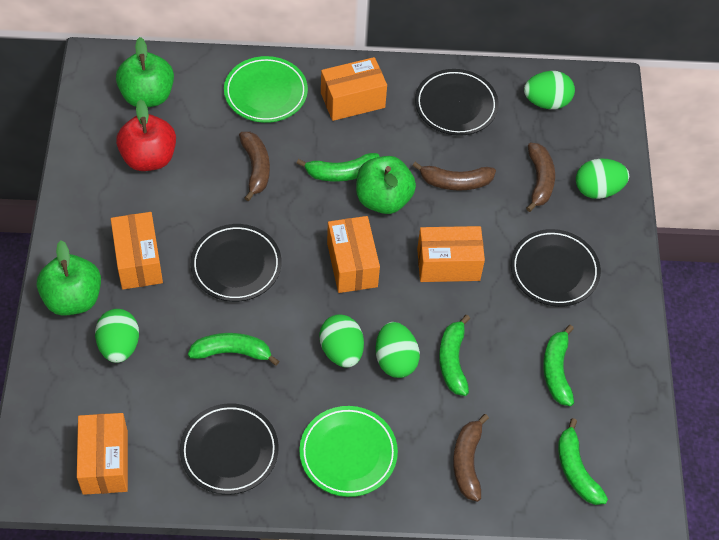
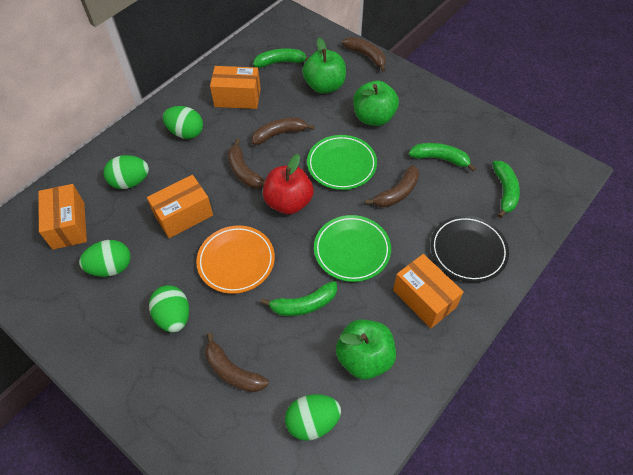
black plate: [180,403,279,495] [190,224,281,302] [415,69,499,136] [511,229,601,307] = 4 -> [431,215,509,282] = 1
brown banana: [239,132,270,201] [412,162,496,191] [453,414,489,502] [526,143,555,212] = 4 -> [205,332,269,392] [228,139,265,189] [252,117,315,145] [342,37,386,72] [365,165,419,207] = 5
green banana: [188,333,279,366] [296,153,380,182] [439,315,470,396] [543,325,574,406] [558,418,608,505] = 5 -> [253,48,308,68] [261,281,337,316] [409,143,476,171] [492,161,520,218] = 4
orange box: [77,413,128,495] [111,212,163,290] [321,57,387,121] [327,216,380,293] [417,226,485,282] = 5 -> [38,184,87,250] [147,175,213,238] [210,66,261,109] [393,254,464,328] = 4
orange plate: none = 0 -> [196,225,275,294] = 1

